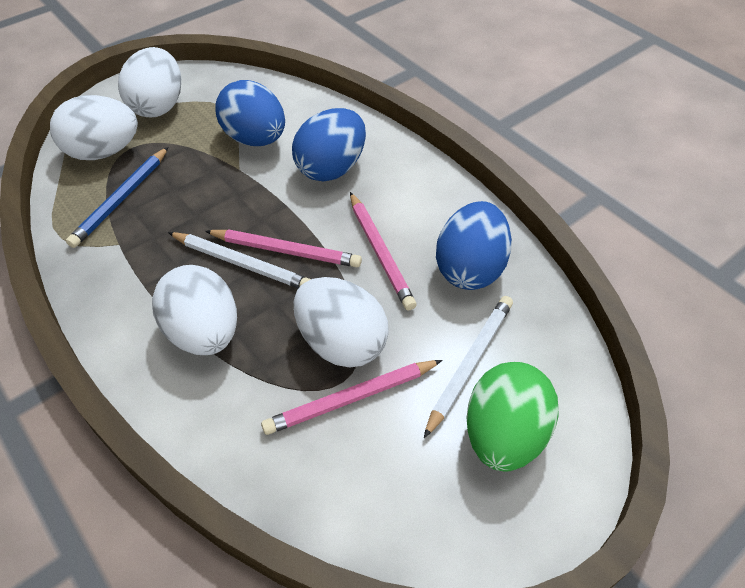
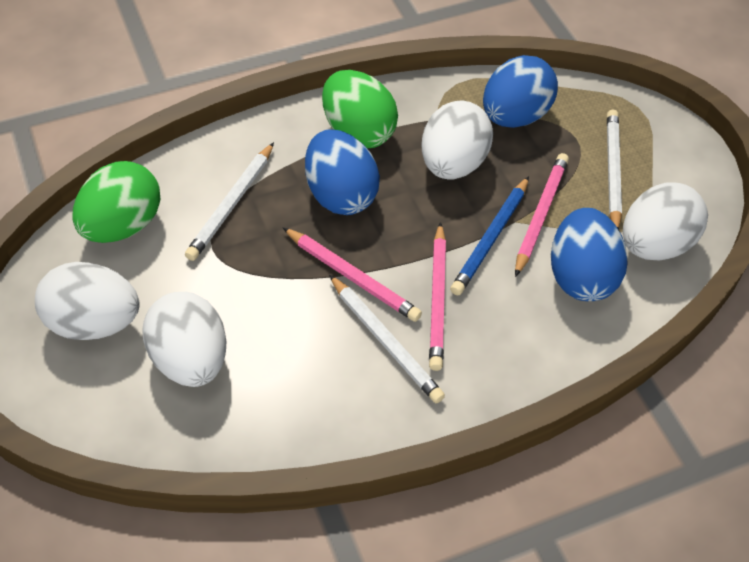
green egg: [466,362,559,472] = 1 -> [72,161,160,243] [322,70,398,148] = 2
white pencil: [168,232,311,288] [424,296,513,438] = 2 -> [185,142,274,261] [329,275,445,403] [607,109,622,229] = 3

